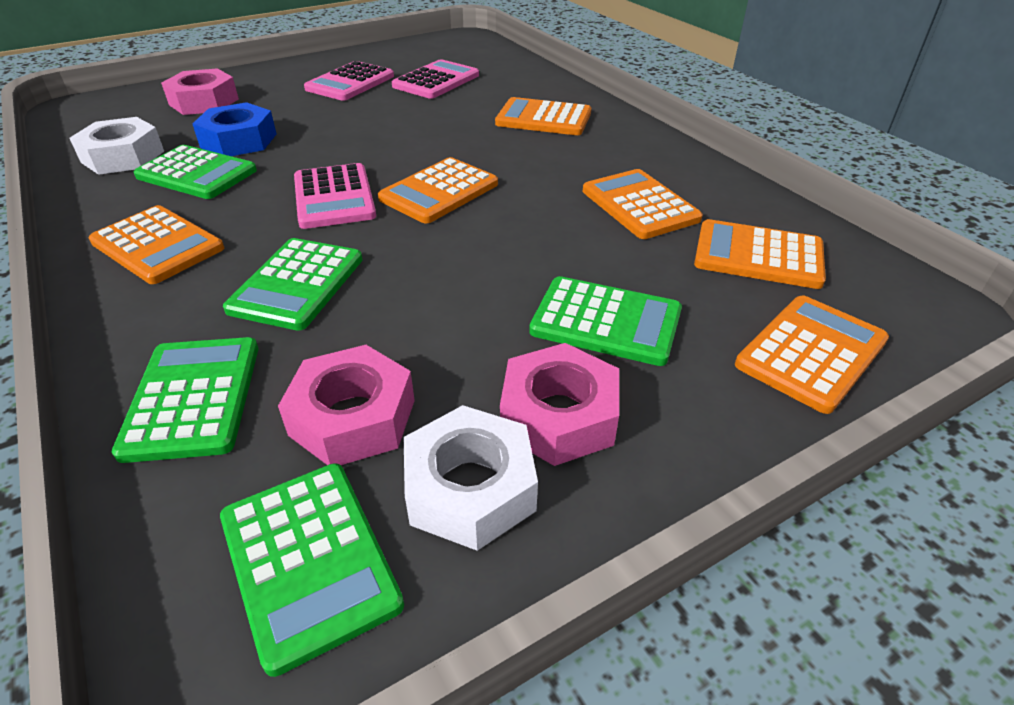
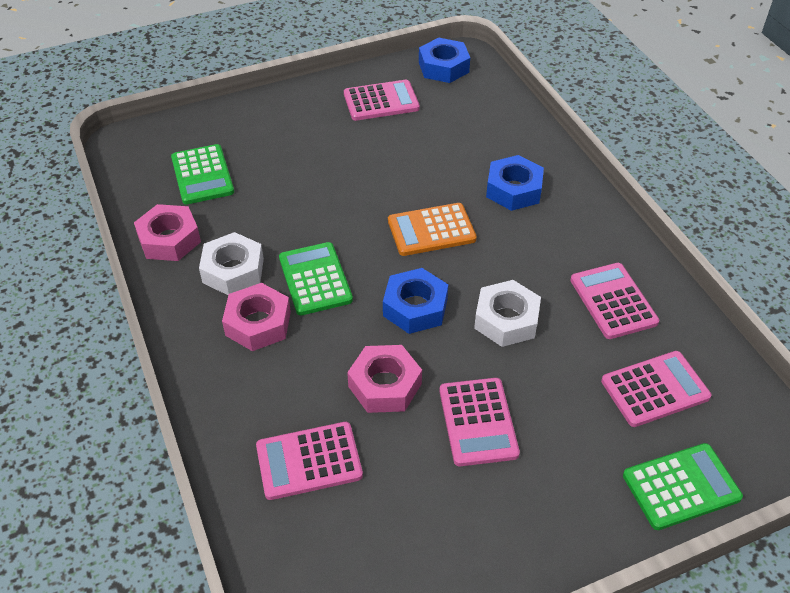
blue nut: [193,102,276,156] = 1 -> [383,268,448,334] [419,38,470,83] [486,155,544,211] = 3
green calculator: [112,337,258,463] [134,145,257,199] [220,463,404,677] [223,238,362,331] [529,276,682,366] = 5 -> [171,144,234,205] [279,242,353,316] [623,443,743,530] = 3
orange calculator: [89,205,224,284] [378,157,498,223] [495,97,591,135] [583,169,703,239] [694,219,826,289] [735,295,889,414] = 6 -> [388,203,477,256] = 1
pink calculator: [294,163,376,229] [304,61,394,101] [392,59,479,99] = 3 -> [256,422,363,500] [344,80,420,121] [439,378,520,466] [570,263,659,339] [601,351,711,427] = 5

